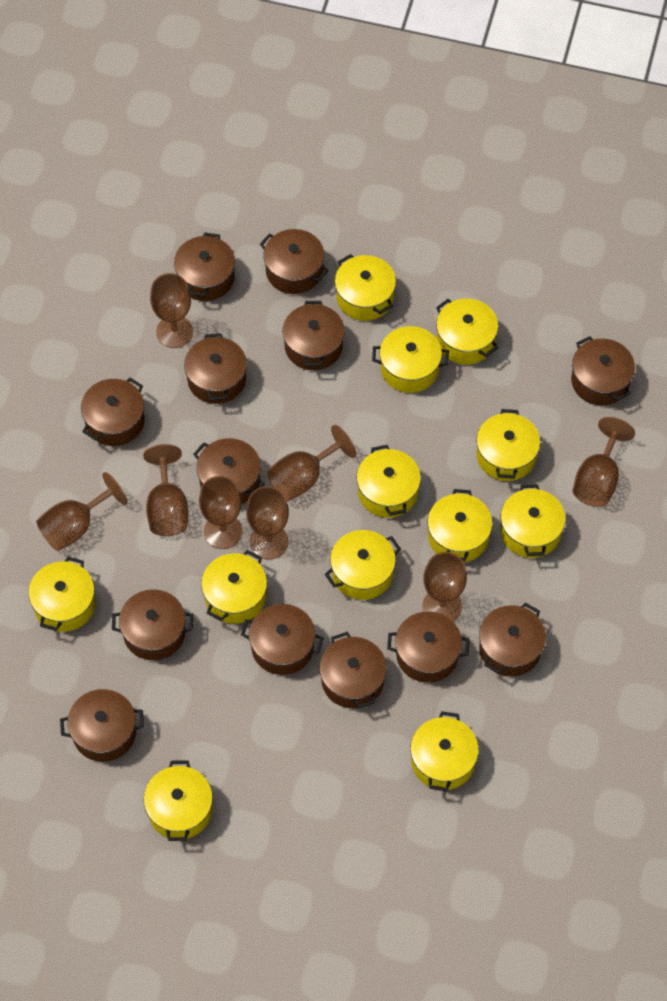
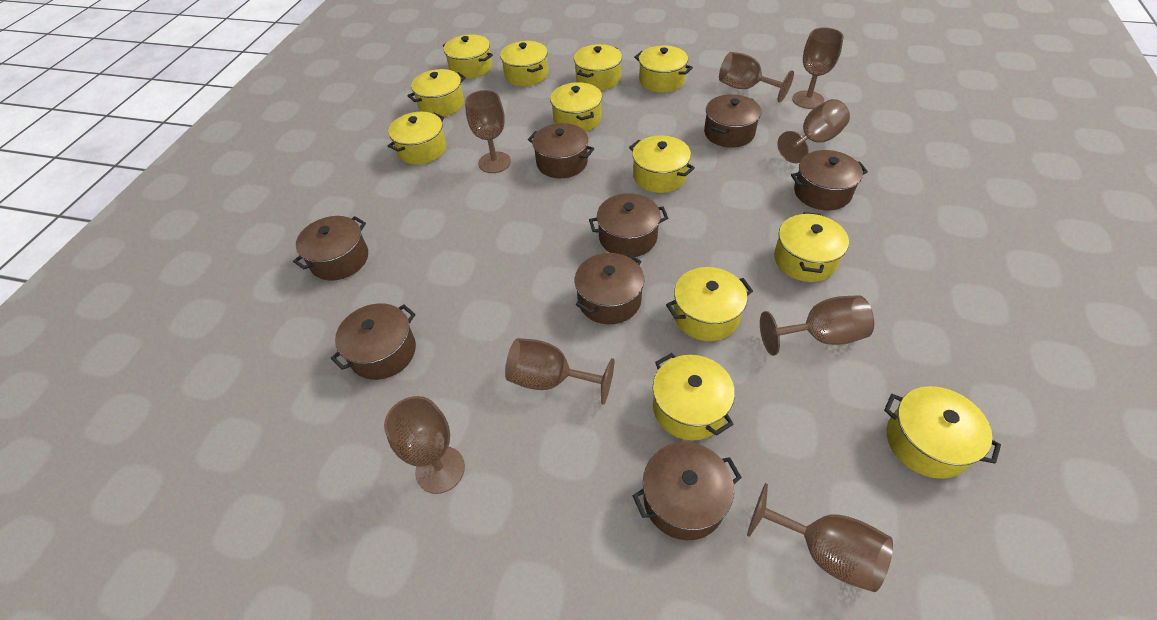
brown pot: [60,689,144,762] [81,378,144,446] [112,589,193,660] [174,232,235,301] [184,333,247,404] [193,438,265,504] [241,604,324,675] [260,229,329,294] [282,301,345,370] [320,632,387,708] [387,611,470,683] [479,603,546,676] [571,336,635,405] = 13 -> [293,216,368,281] [331,303,416,380] [528,123,594,178] [575,253,645,324] [589,193,668,257] [633,442,742,540] [704,94,761,148] [791,150,868,210] = 8

